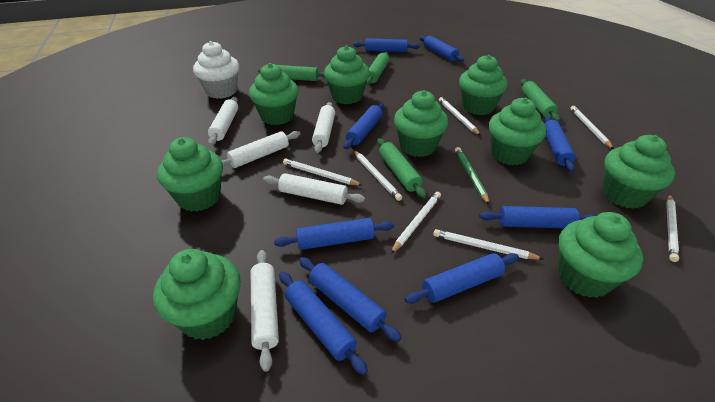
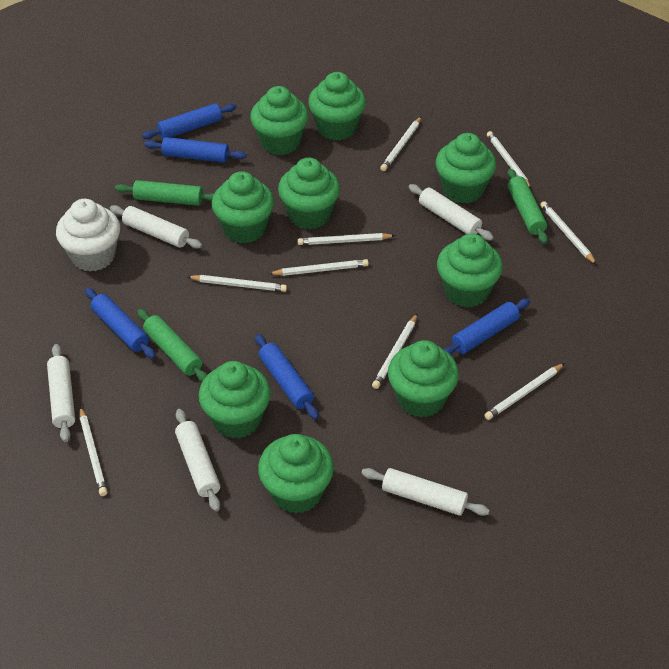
blue rolling pin: [274,218,394,250] [279,272,368,375] [299,257,402,342] [343,103,384,149] [353,38,420,52] [404,253,519,304] [419,36,464,62] [479,206,595,228] [544,116,575,172] = 9 -> [85,288,156,359] [142,103,237,139] [144,137,247,163] [255,334,319,419] [443,298,530,355] = 5
green pencil: [455,147,490,205] = 1 -> none = 0
green rolling pin: [258,65,325,81] [366,52,389,85] [377,138,426,198] [521,79,560,122] = 4 -> [115,180,214,206] [137,309,208,382] [507,169,548,244] = 3
white pencil: [283,159,362,186] [354,150,402,201] [391,192,441,254] [433,229,543,260] [439,97,481,136] [571,106,614,149] [666,195,679,262] = 7 -> [80,406,108,496] [187,275,287,292] [269,259,369,276] [297,233,396,245] [372,314,417,389] [380,117,421,171] [484,363,565,420] [487,131,531,190] [540,201,597,265] = 9

